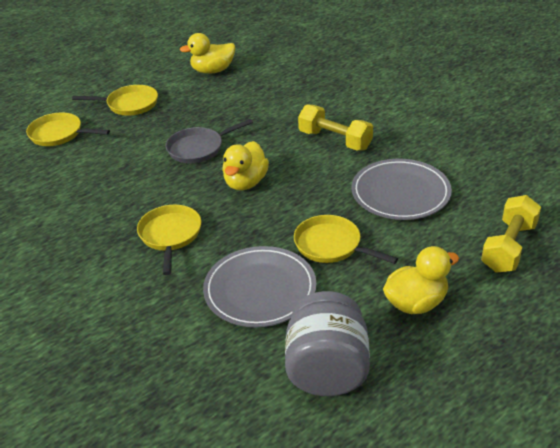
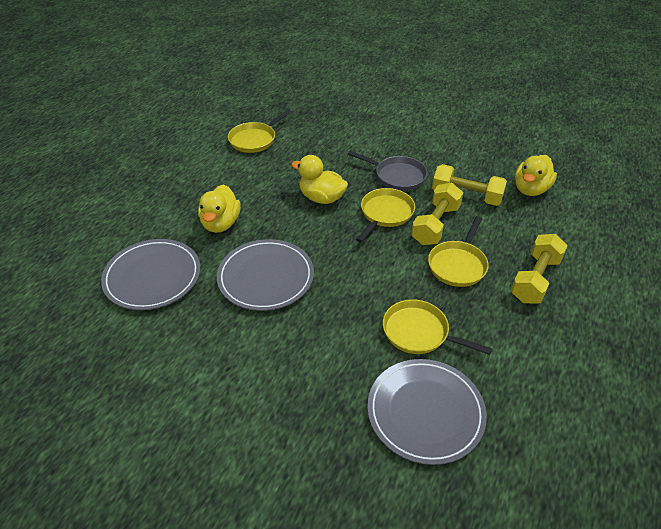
grey jar: [285,291,370,396] = 1 -> none = 0
grey plate: [203,246,316,327] [351,159,452,220] = 2 -> [101,239,200,310] [217,239,314,311] [367,359,487,465] = 3
yellow dumbbell: [298,104,373,151] [481,195,541,273] = 2 -> [411,183,463,245] [432,164,507,206] [511,234,568,304] = 3

